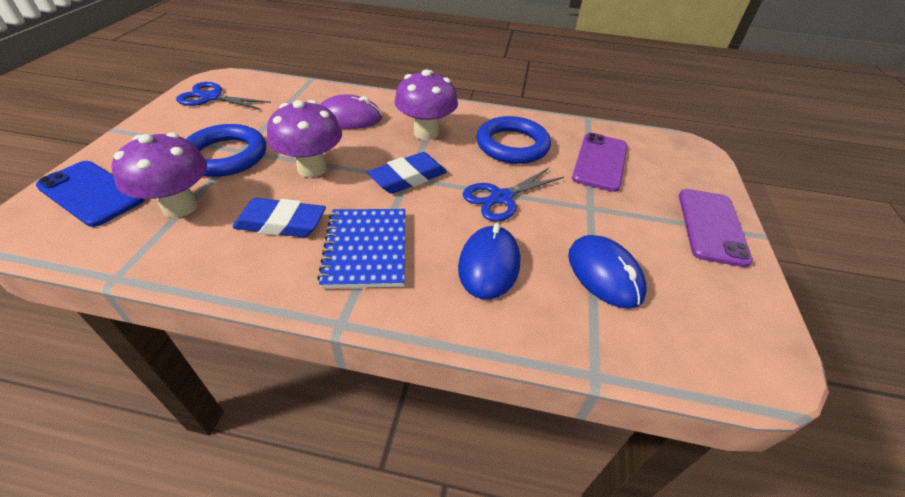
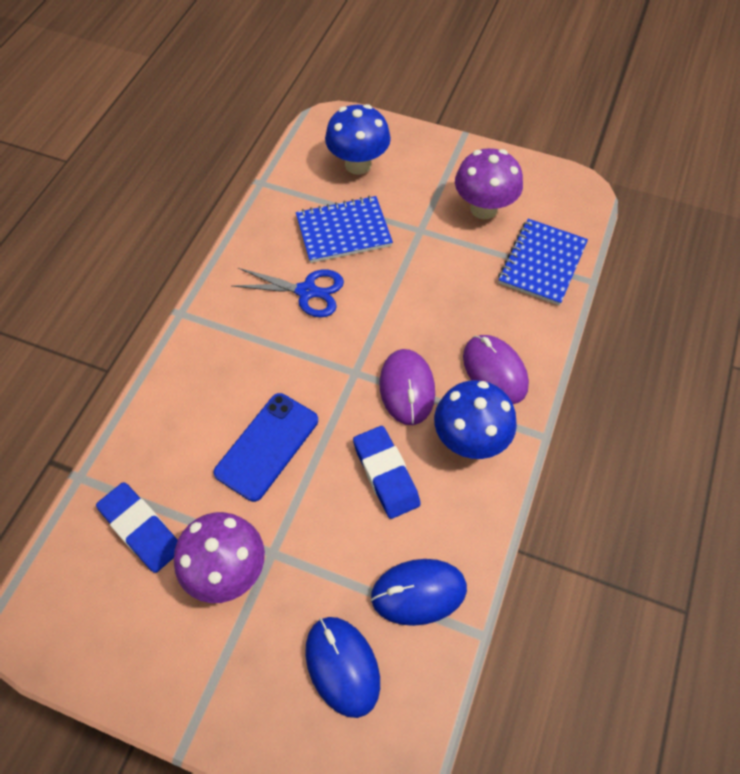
blue mushroom: none = 0 -> [325,104,391,175] [434,380,517,459] = 2
blue notebook: [317,209,405,289] = 1 -> [296,196,393,263] [498,219,588,306] = 2
blue ring: [186,124,266,177] [477,116,551,164] = 2 -> none = 0
blue scissors: [176,82,271,110] [463,168,564,221] = 2 -> [232,268,344,318] = 1
purple mouse: [320,95,382,129] = 1 -> [379,349,435,425] [463,335,529,404] = 2
purple mushroom: [111,132,207,218] [267,100,342,177] [395,69,458,140] = 3 -> [174,512,265,603] [455,148,523,219] = 2
purple phone: [572,133,628,192] [679,189,753,267] = 2 -> none = 0

